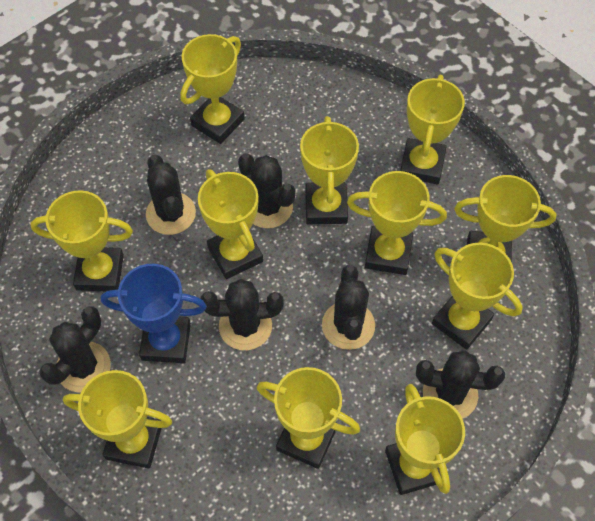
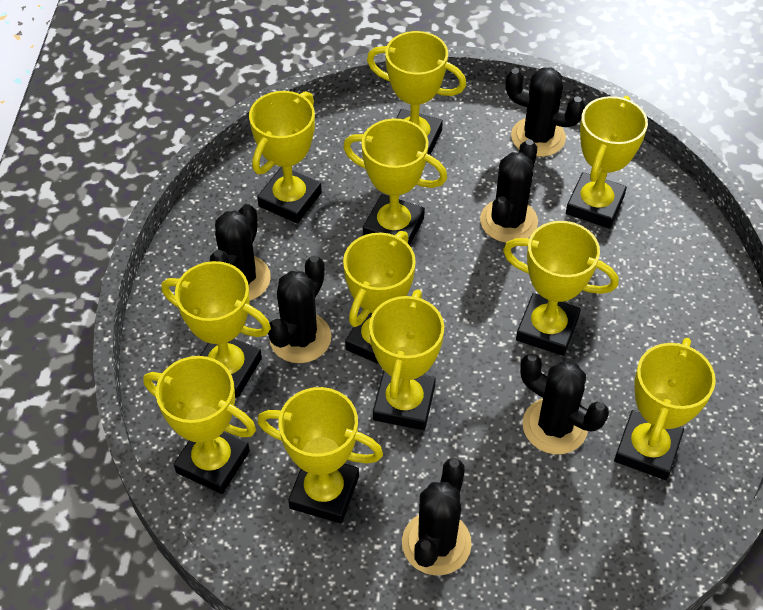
blue trophy: [101,264,207,363] = 1 -> none = 0

